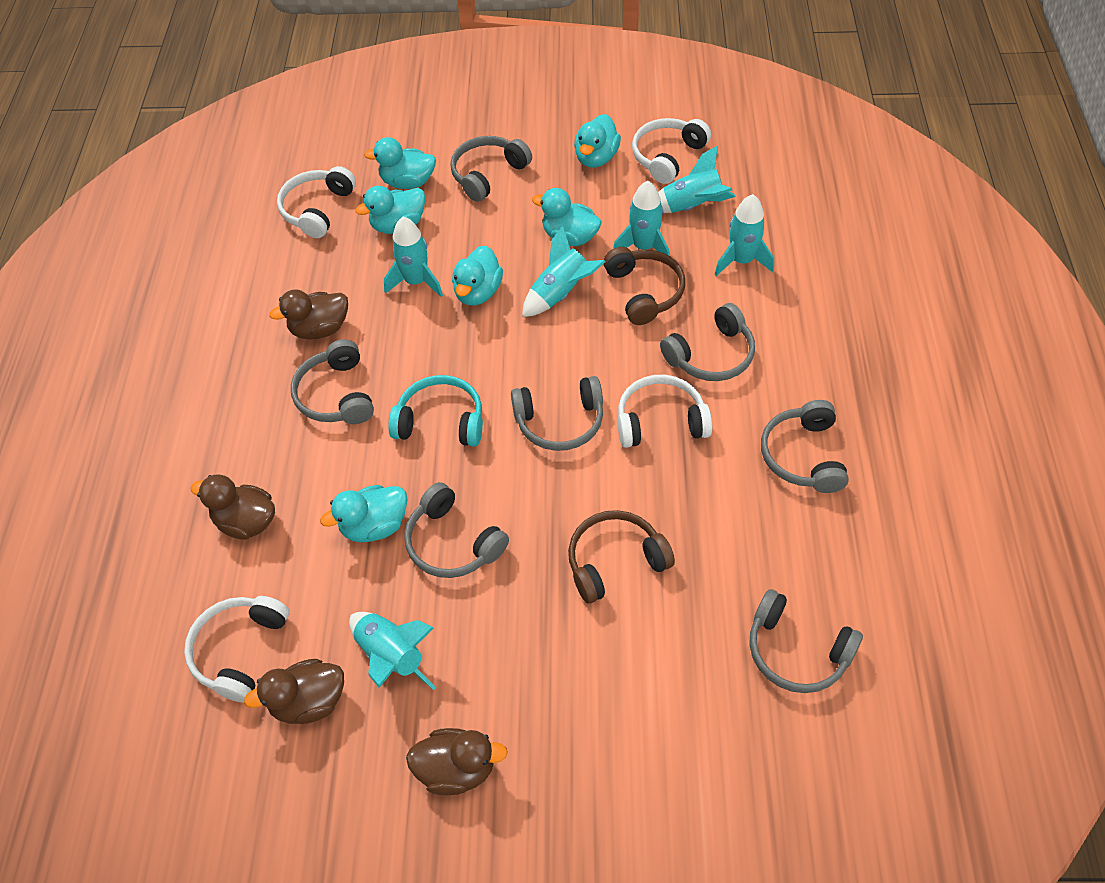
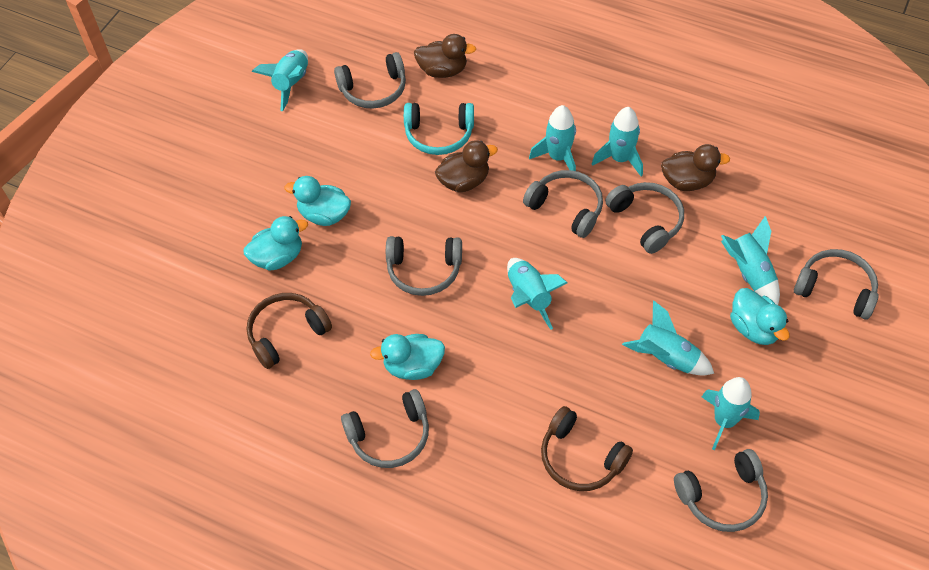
brown duck: [191,474,275,540] [244,659,344,724] [269,290,348,340] [406,728,508,795] = 4 -> [414,34,476,78] [435,140,498,192] [661,144,730,191] = 3
turquoise duck: [320,485,407,542] [355,186,426,234] [364,137,436,189] [452,245,503,305] [532,188,602,246] [574,114,621,168] = 6 -> [244,216,308,271] [284,176,351,226] [370,334,445,380] [730,288,790,345] = 4
turquoise rocket: [349,612,436,690] [384,217,443,297] [522,225,606,317] [613,181,670,256] [658,145,736,213] [714,194,774,276] = 6 -> [252,49,308,111] [507,258,568,330] [529,105,576,171] [592,107,643,177] [622,301,714,376] [702,377,760,450] [721,216,780,305] = 7
white headphones: [184,596,290,702] [277,166,356,238] [618,375,712,448] [632,118,711,184] = 4 -> none = 0

